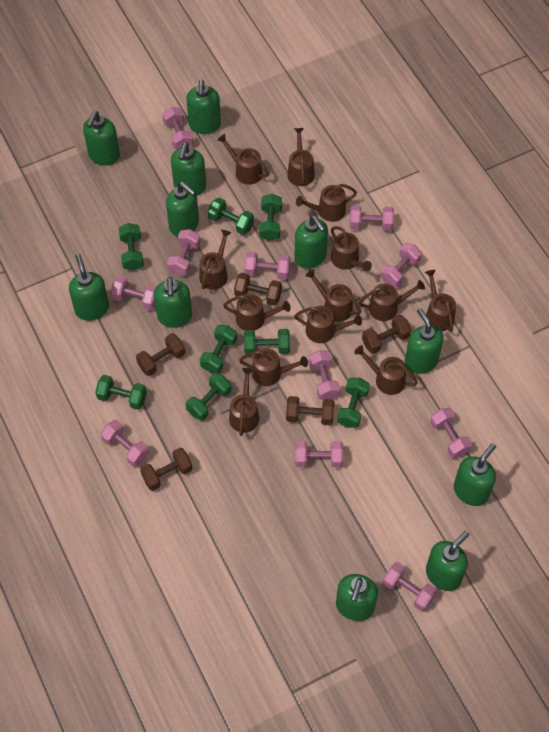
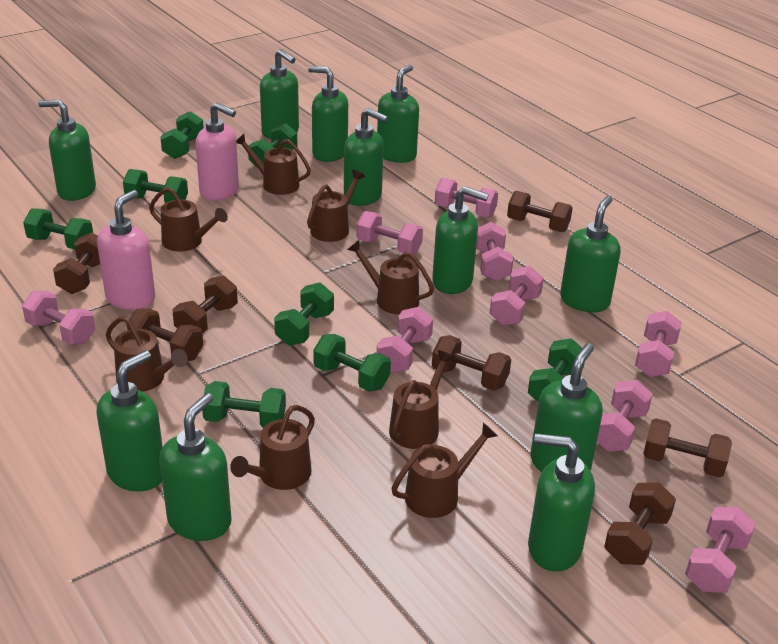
brown dumbbell: [136,333,185,376] [140,448,193,491] [234,273,282,306] [286,396,334,425] [362,315,411,354] = 5 -> [53,232,100,294] [127,308,203,361] [172,275,238,334] [432,335,511,391] [507,190,573,232] [604,483,676,565] [643,418,732,477] = 7
brown watering can: [199,230,231,290] [217,134,269,185] [223,294,291,331] [229,368,259,436] [239,348,308,386] [287,128,314,186] [294,306,362,343] [296,184,357,222] [305,269,361,322] [331,226,372,272] [354,345,418,395] [359,280,425,321] [425,270,456,332] = 13 -> [106,316,188,392] [149,187,228,252] [230,405,315,490] [236,134,311,195] [307,170,365,242] [347,240,434,314] [389,350,455,449] [391,423,498,518] = 8
pink dumbbell: [101,420,149,467] [111,276,157,310] [163,107,193,150] [167,229,201,276] [244,252,290,280] [295,441,343,468] [308,350,341,400] [350,205,394,231] [381,243,422,287] [383,562,437,611] [430,408,472,458] = 11 -> [22,291,96,345] [357,211,423,255] [377,307,433,373] [435,178,498,218] [476,222,513,281] [490,266,544,326] [597,380,653,451] [635,311,682,377] [685,507,756,593] = 9
pink soap dispenser: none = 0 -> [97,190,155,310] [196,102,239,201] = 2

